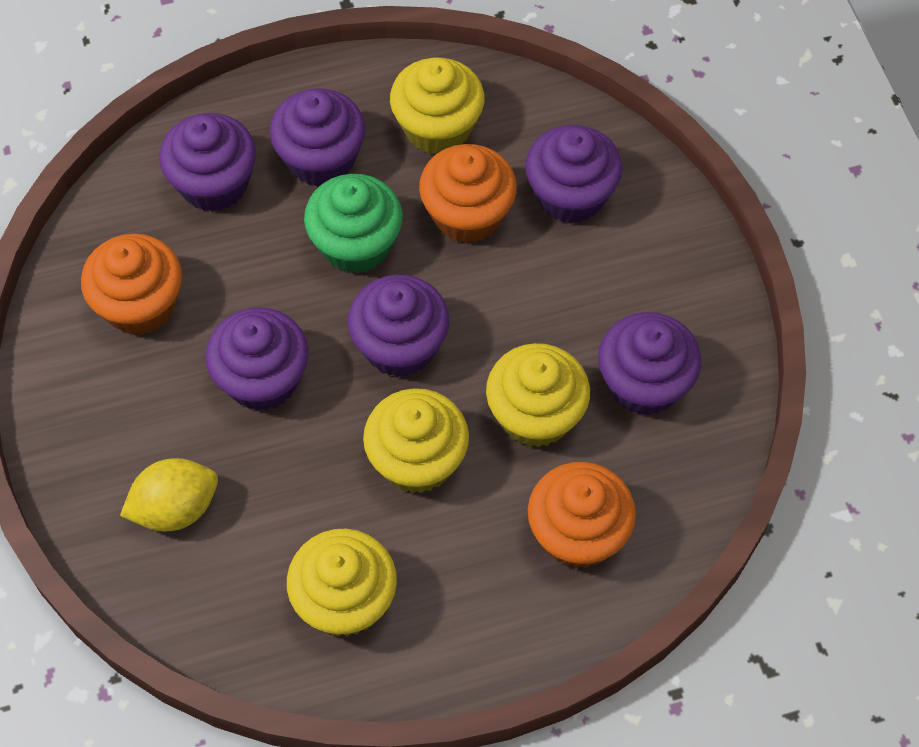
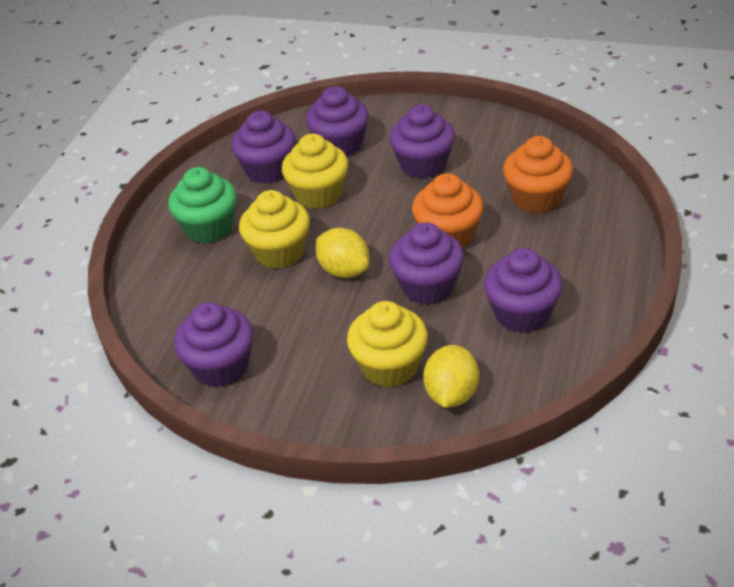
orange cupcake: [81,234,182,335] [419,144,517,243] [528,462,636,568] = 3 -> [412,173,484,249] [503,136,573,214] = 2
yellow cupcake: [287,529,397,637] [363,388,469,493] [390,58,484,154] [486,343,590,448] = 4 -> [239,190,310,269] [282,134,348,209] [347,301,428,387] = 3
yellow lemon: [120,458,218,532] = 1 -> [316,228,370,278] [423,345,479,408] = 2

